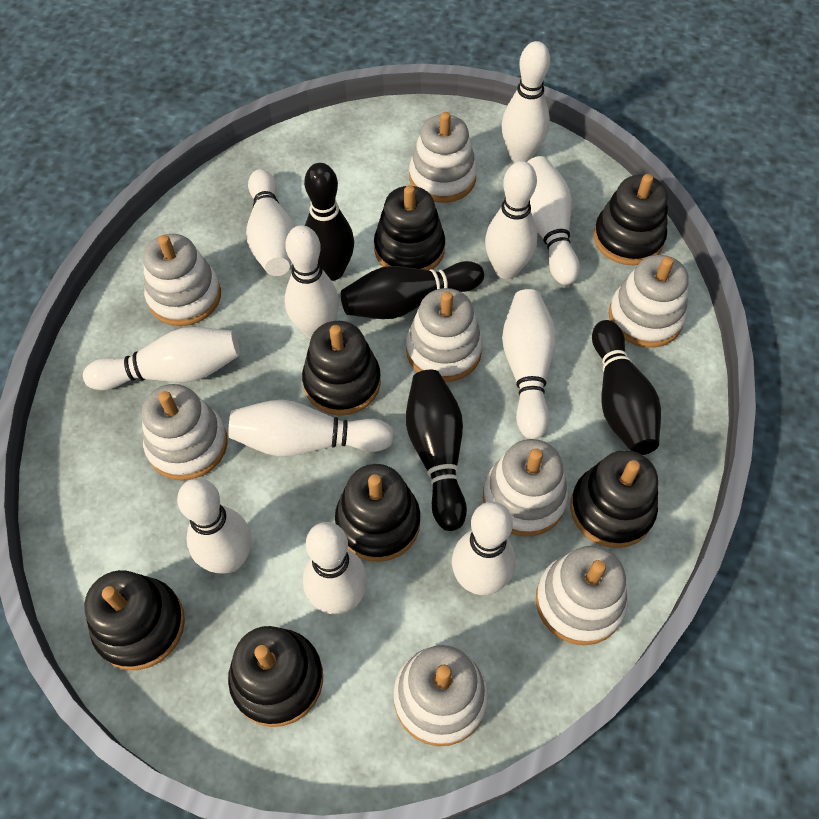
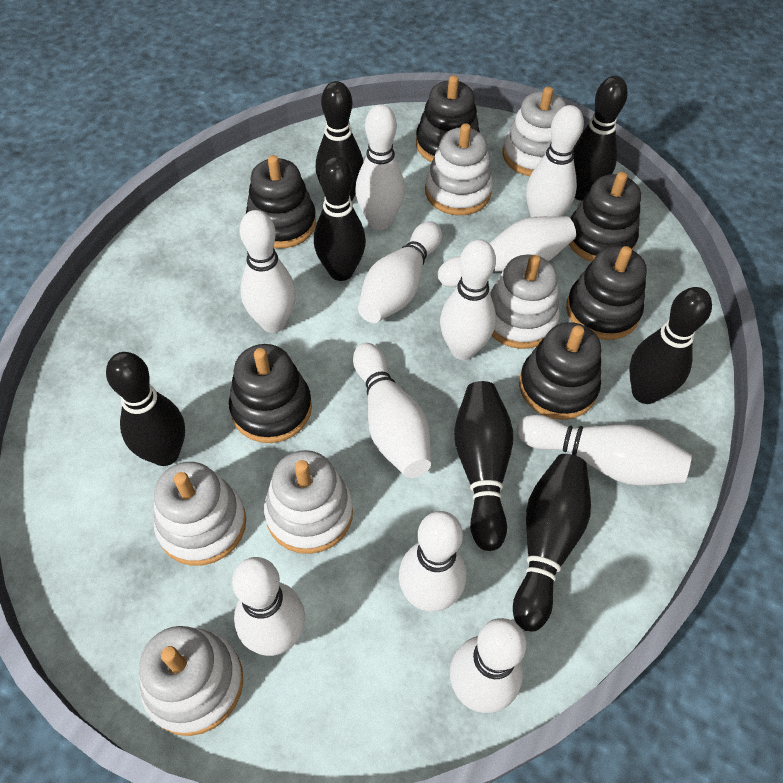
black bowling pin: [304,163,354,281] [341,261,484,319] [406,370,467,531] [592,320,661,455] = 4 -> [106,352,185,466] [314,156,366,281] [316,81,363,201] [454,381,513,551] [513,454,591,631] [573,76,628,201] [629,287,712,404] = 7
black stacking toy: [84,570,185,670] [228,626,323,727] [302,321,381,415] [335,464,420,562] [374,185,445,270] [570,450,658,548] [594,174,668,265] = 7 -> [229,344,312,443] [246,155,316,249] [416,75,480,162] [519,322,601,420] [566,246,647,340] [569,172,641,262] = 6
white stacking toy: [142,384,228,480] [143,234,221,326] [393,645,488,746] [406,288,483,382] [409,112,477,203] [483,439,568,537] [536,546,628,645] [609,255,689,348] = 8 -> [139,626,243,736] [154,462,246,566] [264,450,353,554] [425,123,493,215] [490,254,560,349] [503,86,567,176] = 6

